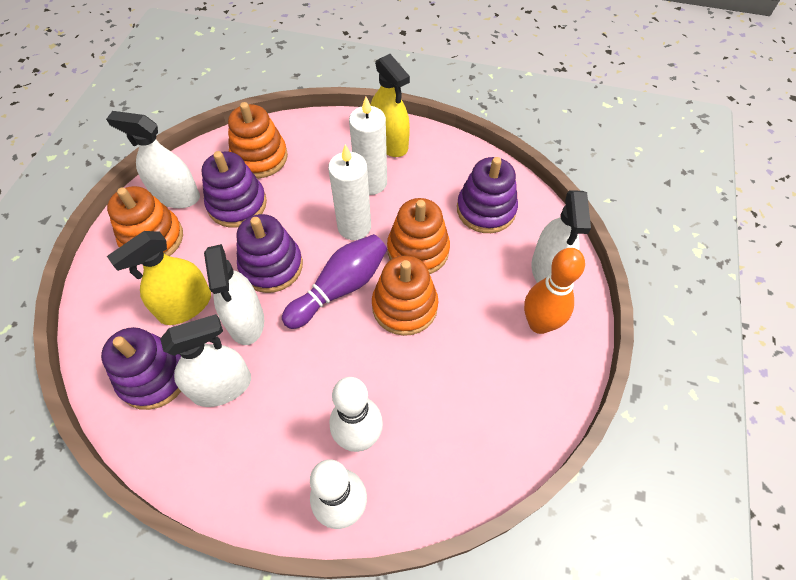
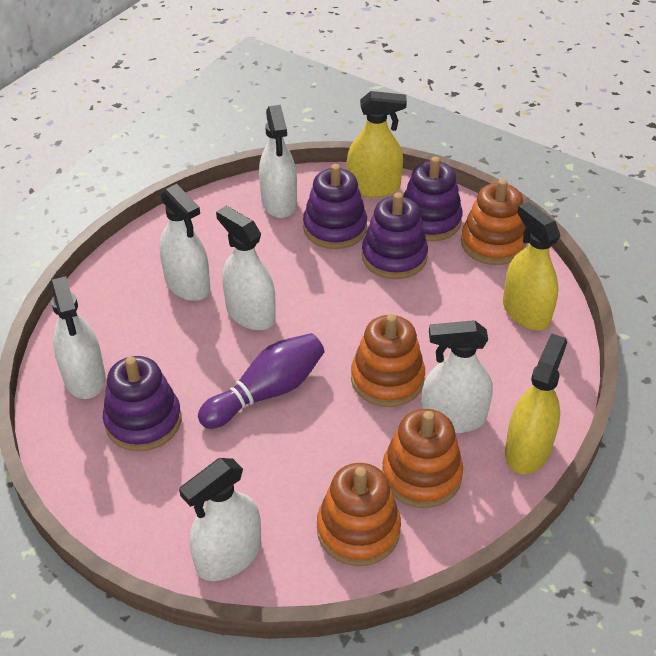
orange bowling pin: [524,248,585,334] = 1 -> none = 0
white bowling pin: [310,459,367,529] [329,377,383,452] = 2 -> none = 0
white candle: [328,144,371,240] [349,97,387,195] = 2 -> none = 0
white spray bottle: [106,111,200,208] [160,314,251,407] [204,244,264,345] [532,190,591,283] = 4 -> [50,276,106,399] [159,184,210,301] [179,458,261,581] [216,206,275,330] [259,105,297,218] [421,320,493,433] = 6
yellow spray bottle: [107,231,211,325] [370,54,410,157] = 2 -> [347,91,407,198] [503,202,560,330] [505,333,567,474] = 3

